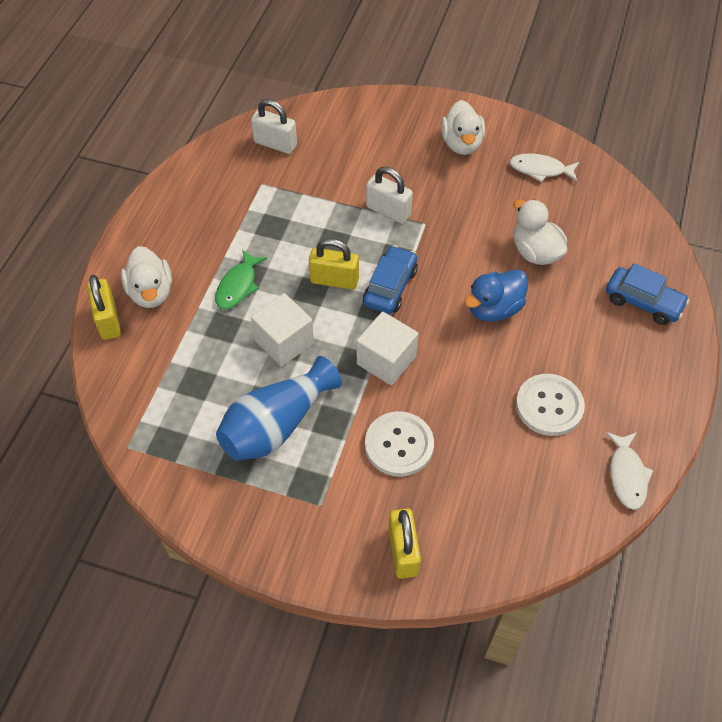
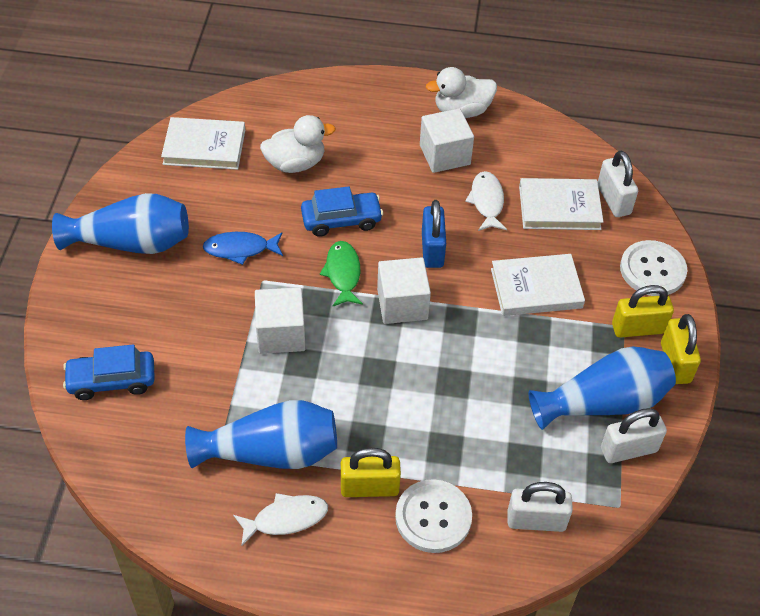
blue duck: [464,269,528,322] = 1 -> none = 0
blue fish: none = 0 -> [203,232,283,265] = 1
blue padlock: none = 0 -> [422,200,446,268] = 1
blue vase: [216,356,342,461] = 1 -> [52,193,189,254] [185,400,337,469] [529,346,676,430] = 3
white book: none = 0 -> [161,117,245,170] [491,254,585,316] [519,178,603,230] = 3
white cube: [251,293,314,367] [357,312,418,385] = 2 -> [255,287,305,354] [377,257,431,324] [420,108,474,173] = 3
white duck: [121,246,172,308] [441,100,485,155] [513,200,567,265] = 3 -> [260,115,336,173] [426,67,497,118] = 2
white padlock: [251,99,297,154] [366,167,413,224] = 2 -> [507,482,573,532] [598,151,638,217] [601,408,667,463] = 3

